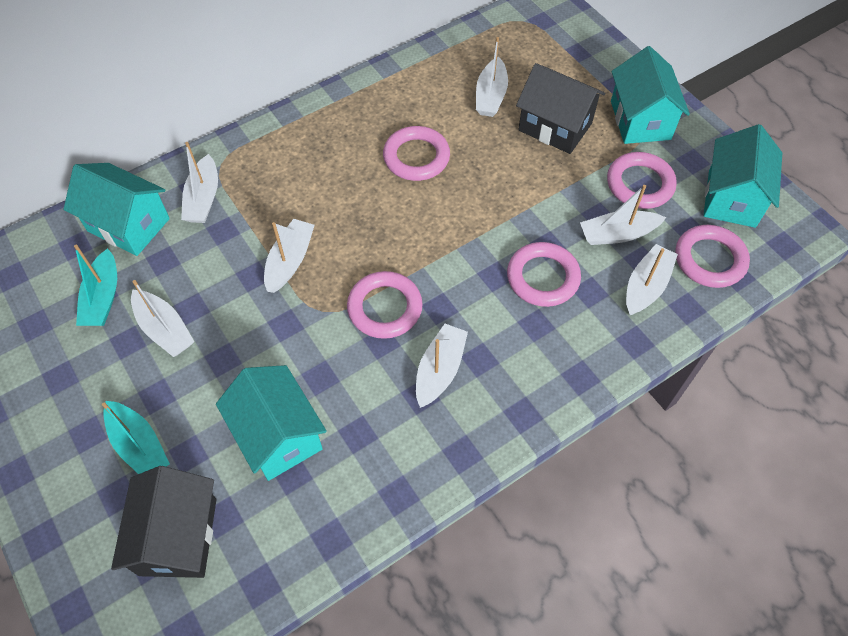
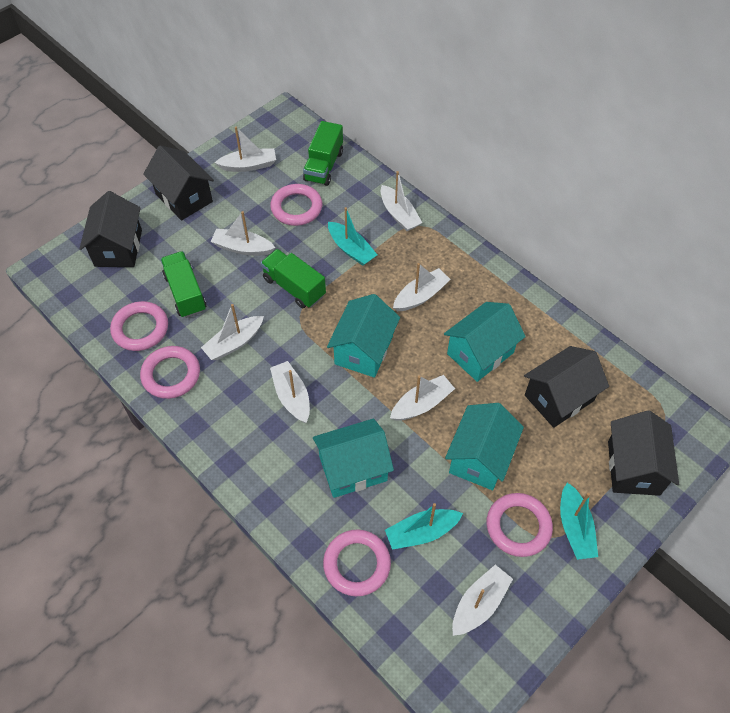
black house: [111,466,216,578] [516,63,605,154] = 2 -> [79,191,142,267] [143,145,214,220] [524,346,609,428] [608,410,679,496] = 4
green truck: none = 0 -> [160,251,206,318] [261,249,326,308] [303,121,343,186] = 3
turquoise boat: [74,245,117,326] [102,401,170,474] = 2 -> [328,207,377,266] [385,503,463,550] [560,482,598,560] = 3
white boat: [131,280,194,357] [181,142,218,223] [264,219,315,293] [416,324,468,408] [476,37,508,117] [580,185,666,245] [626,244,678,315] = 7 -> [201,304,264,360] [211,211,275,256] [215,127,276,172] [270,361,310,423] [381,171,422,231] [390,375,455,421] [393,263,451,311] [452,565,513,636] = 8

